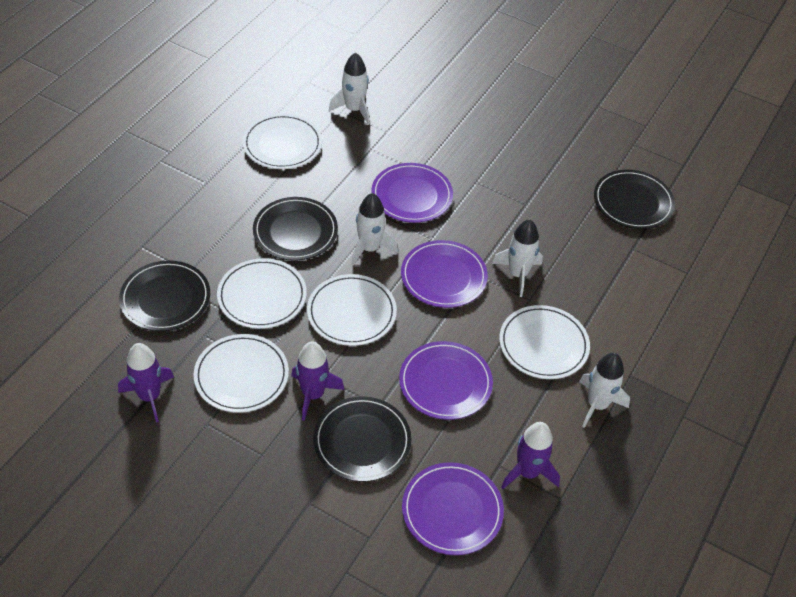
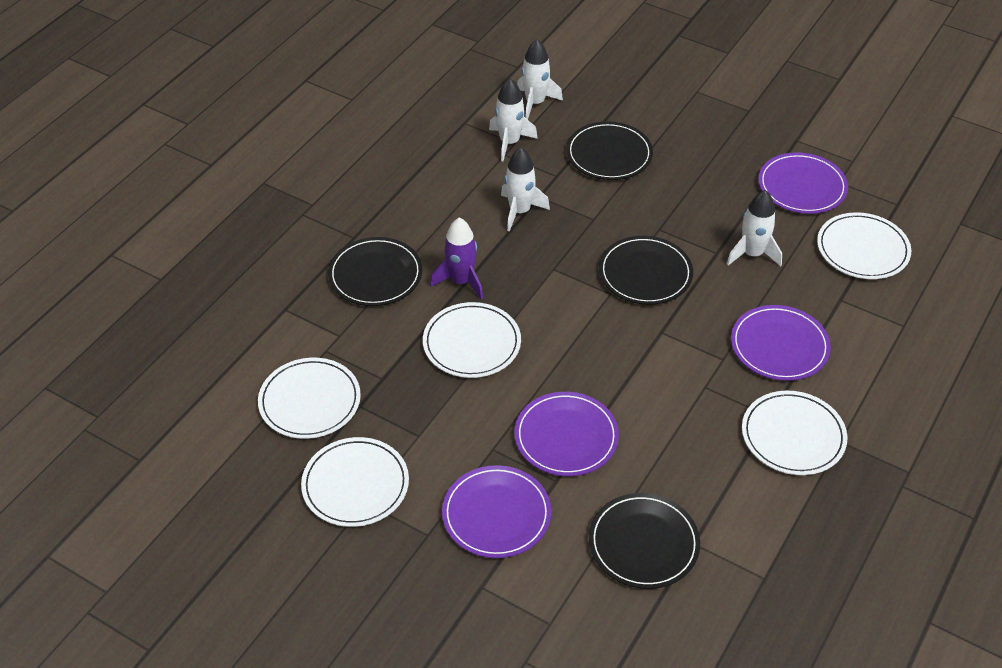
purple rocket: [118,343,174,423] [291,341,344,421] [501,422,560,489] = 3 -> [430,218,483,299] = 1

